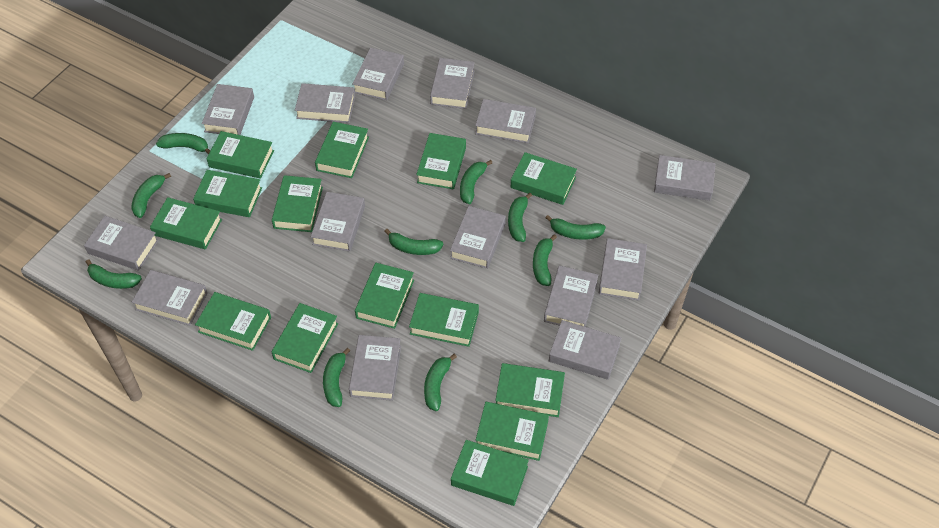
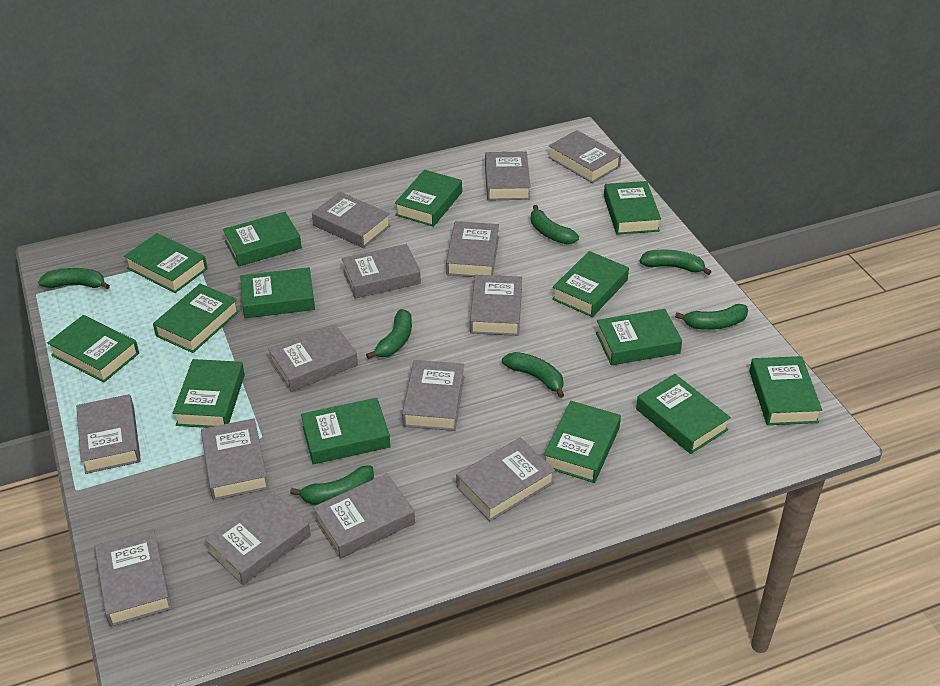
green banana: [86,259,142,289] [131,173,171,218] [156,133,210,154] [323,348,350,407] [384,229,444,255] [424,353,457,411] [460,160,492,204] [508,193,532,242] [533,234,557,286] [546,215,606,240] = 10 -> [38,268,110,289] [290,465,374,505] [366,309,412,359] [502,352,564,398] [530,205,579,244] [640,250,712,275] [675,304,748,330] = 7

